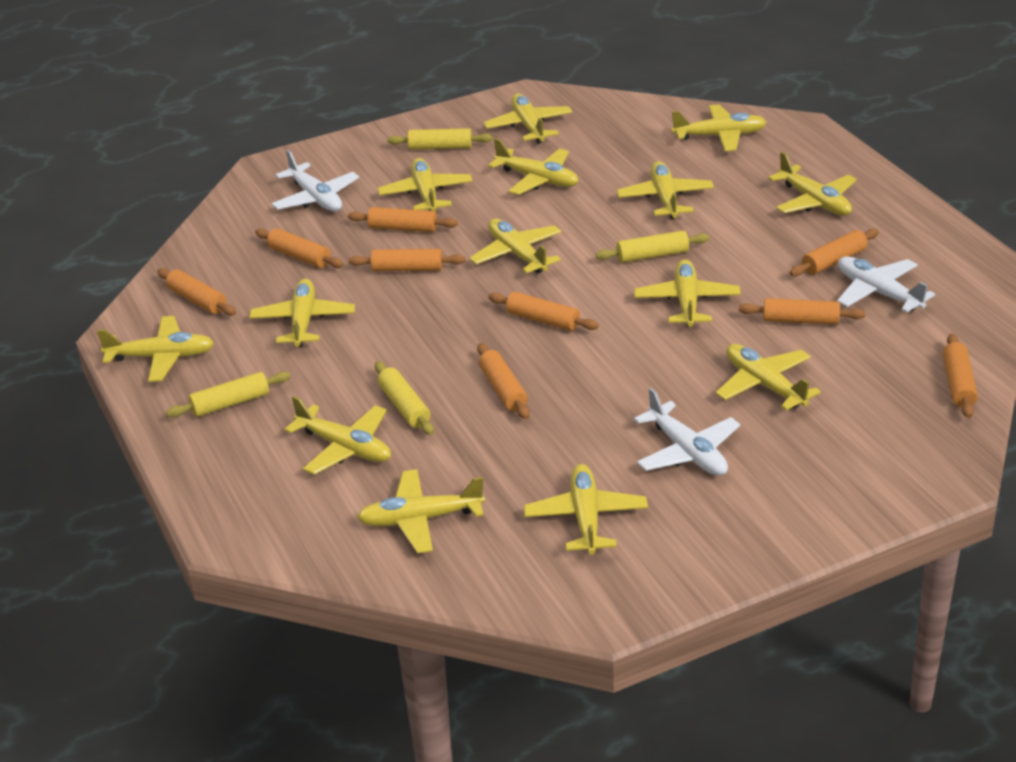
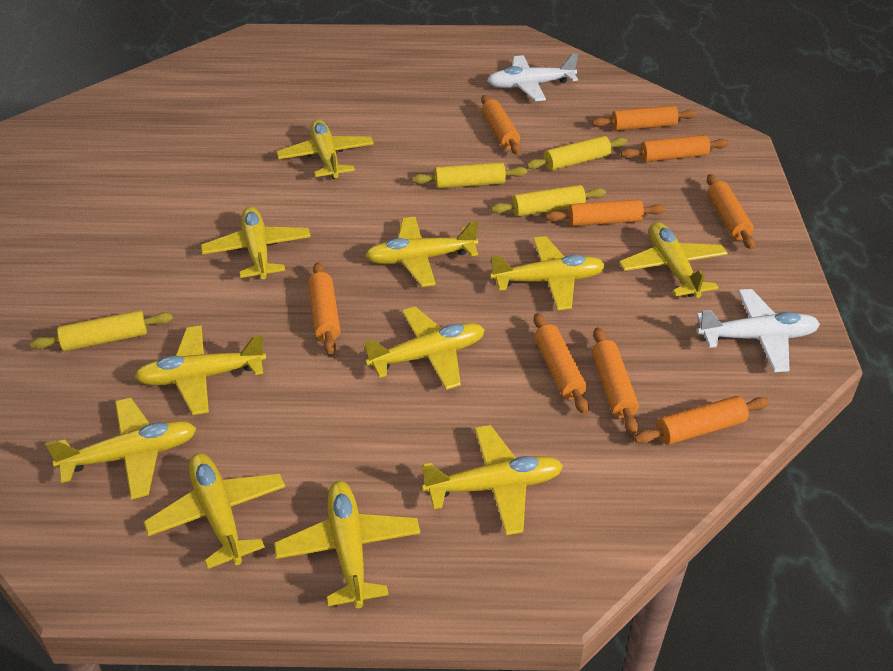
white plane: [271,150,359,212] [634,388,740,476] [837,256,935,312] = 3 -> [487,53,578,101] [697,289,820,372] = 2
yellow plane: [97,316,214,382] [249,279,355,347] [284,396,391,475] [357,469,485,553] [377,158,473,212] [470,218,562,274] [484,94,573,144] [488,138,579,195] [524,464,648,555] [617,161,714,219] [634,259,741,327] [671,104,767,151] [716,344,821,410] [768,152,857,216] = 14 -> [45,398,197,500] [134,326,266,415] [144,453,285,569] [201,207,311,279] [274,481,420,608] [276,119,374,179] [363,306,485,390] [365,217,478,287] [422,425,563,535] [490,236,605,310] [619,222,728,298] = 11

